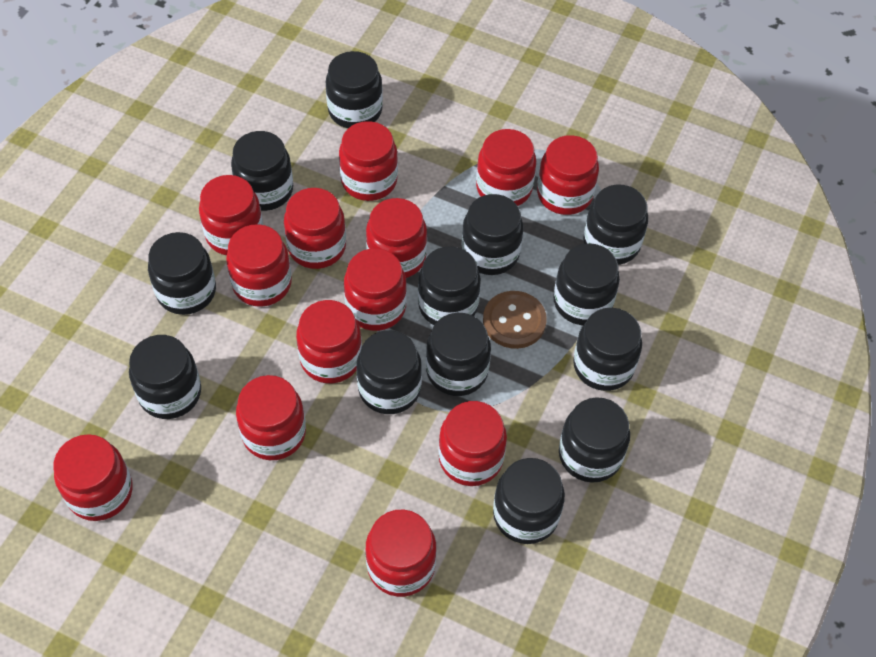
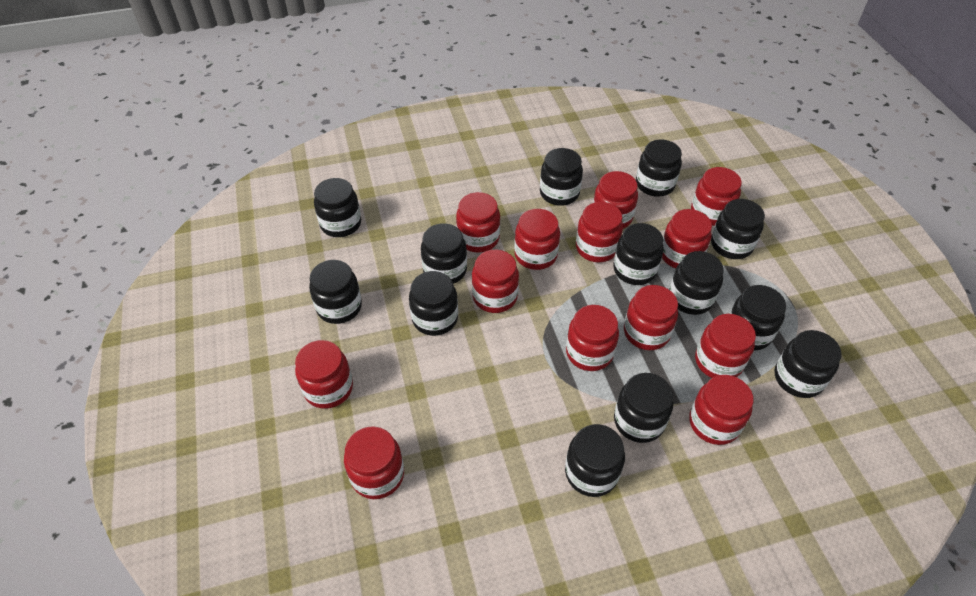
brown button: [483,291,547,349] = 1 -> none = 0

